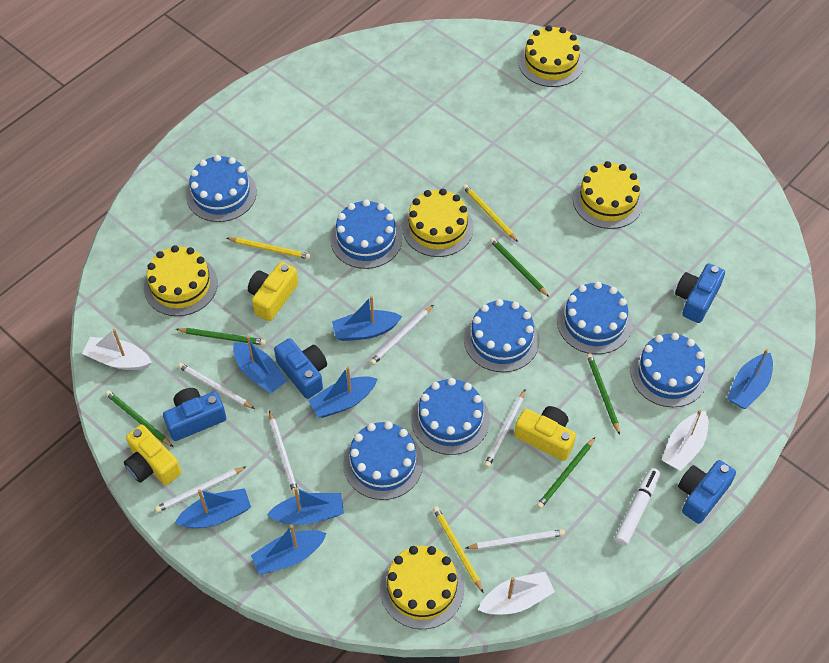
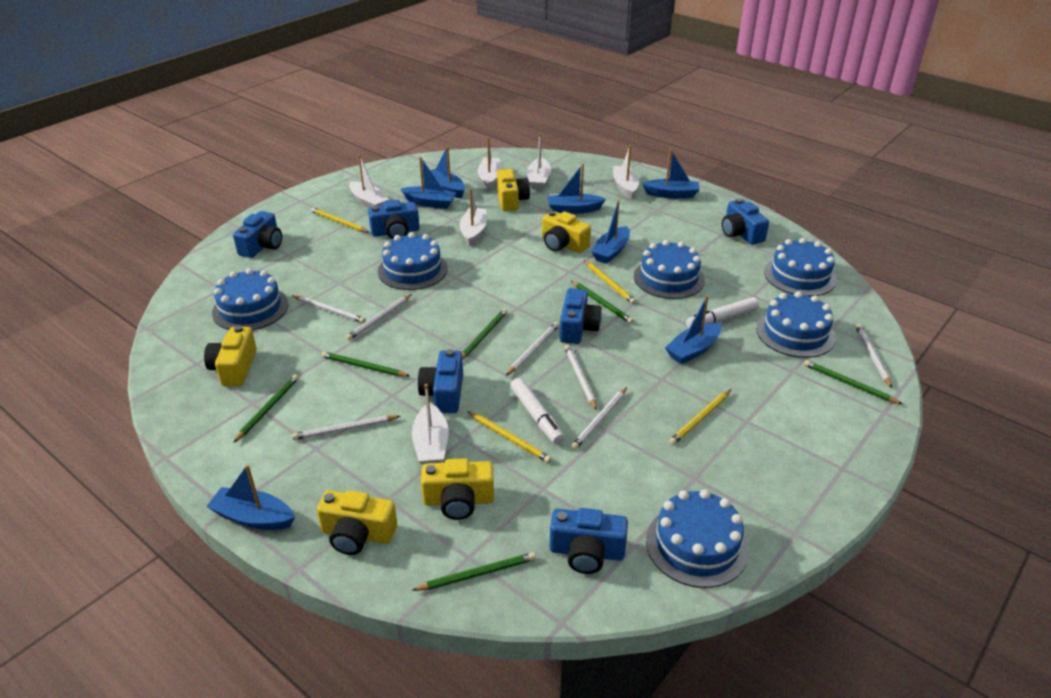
blue cake: [186,155,257,222] [330,199,402,269] [343,421,423,500] [411,378,490,455] [464,299,539,372] [557,282,632,354] [631,333,708,407] = 7 -> [212,268,288,330] [378,232,448,290] [634,240,705,299] [646,489,749,588] [756,291,836,358] [764,238,837,296] = 6
blue camera: [163,388,226,441] [274,338,327,399] [675,264,725,323] [678,460,736,524] = 4 -> [233,211,282,258] [368,200,420,239] [418,349,463,413] [550,508,628,574] [559,288,602,344] [722,199,769,245] = 6
green pencil: [105,390,173,447] [176,328,266,345] [490,237,549,297] [537,437,595,509] [587,353,620,435] = 5 -> [233,375,299,443] [321,352,410,377] [412,552,536,591] [462,309,507,359] [571,281,634,324] [804,360,902,404] = 6
white boat: [82,329,152,370] [478,572,555,614] [662,410,708,471] = 3 -> [349,155,389,208] [412,384,449,465] [459,188,487,246] [478,137,502,190] [527,133,551,190] [613,145,639,199] = 6
white marker: [614,468,660,546] = 1 -> [510,378,565,445] [686,297,759,328] = 2
white pencil: [155,466,247,513] [178,363,255,409] [269,410,298,494] [370,305,433,365] [466,529,565,549] [484,390,525,468] = 6 -> [292,295,366,323] [292,415,400,440] [346,294,412,340] [506,322,559,376] [564,345,597,410] [571,387,627,450] [855,324,892,388] = 7
yellow cake: [144,245,218,316] [380,546,464,629] [402,189,474,257] [518,25,584,87] [573,161,644,229] = 5 -> none = 0
yellow camera: [124,424,181,485] [248,262,298,321] [514,406,576,461] = 3 -> [204,325,257,386] [317,490,397,555] [421,458,494,520] [497,169,530,211] [542,211,591,253] = 5
yellow pencil: [227,238,311,259] [433,506,484,593] [463,184,518,242] = 3 -> [311,208,369,232] [467,411,552,463] [584,260,636,304] [669,389,731,445] = 4

